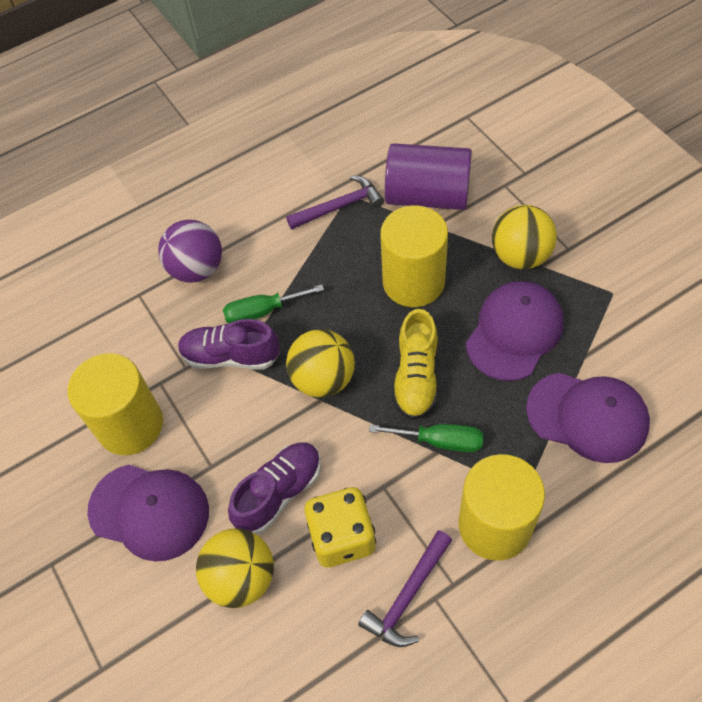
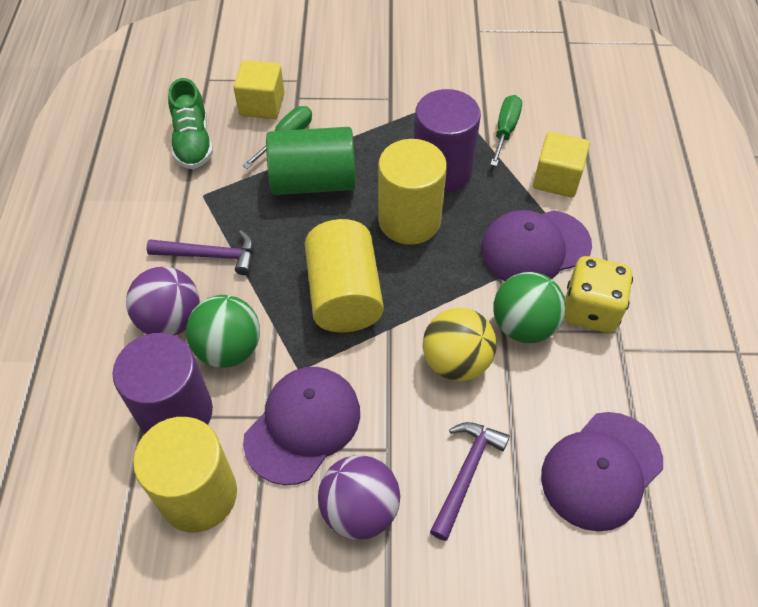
green ball: none = 0 -> [186,295,260,368] [493,272,566,343] = 2
green cylinder: none = 0 -> [266,127,356,195] = 1
green shoe: none = 0 -> [168,78,213,169] = 1
purple ball: [158,220,222,283] = 1 -> [126,267,200,336] [318,455,400,540] = 2
purple cylinder: [385,143,472,210] = 1 -> [113,333,213,434] [414,89,481,193] = 2
purple shoe: [178,319,280,370] [228,442,321,534] = 2 -> none = 0
yellow ball: [196,529,274,608] [286,329,355,398] [492,205,557,269] = 3 -> [423,307,497,381] = 1
yellow cube: none = 0 -> [233,60,284,119] [533,132,590,198] = 2
yellow shoe: [392,309,438,420] = 1 -> none = 0

